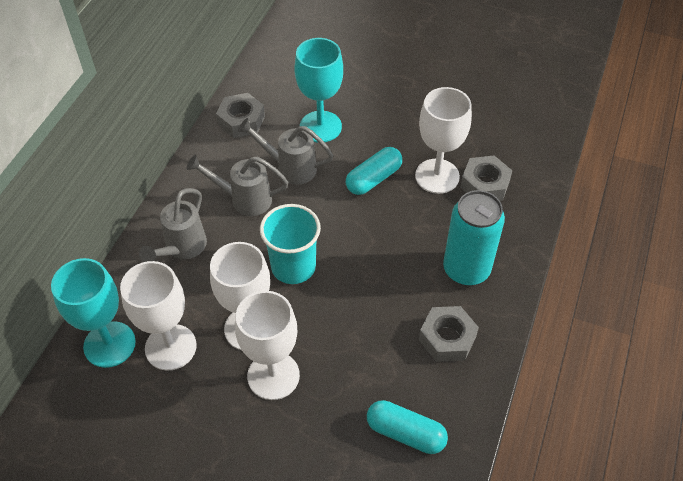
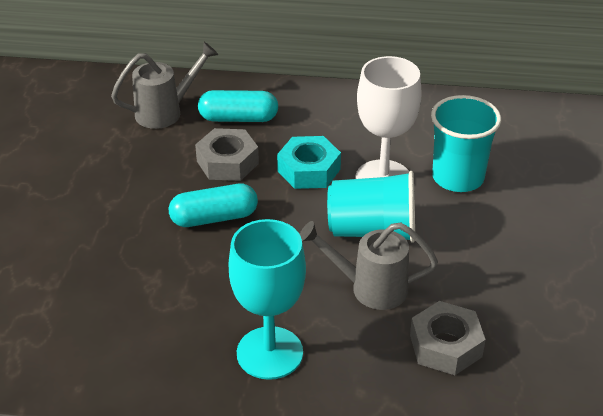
grey nut: [216,93,265,138] [419,306,479,362] [460,155,512,201] = 3 -> [195,128,259,181] [410,301,486,375] = 2
grey watering can: [139,188,207,262] [186,155,288,216] [238,118,333,185] = 3 -> [111,42,218,129] [300,221,438,310] = 2
turquoise can: [443,190,505,286] = 1 -> none = 0
turquoise cup: [260,204,321,284] = 1 -> [327,171,415,243] [431,95,501,192] = 2
turquoise goblet: [51,258,136,368] [294,38,343,142] = 2 -> [228,219,306,380] = 1
turquoise nut: none = 0 -> [277,136,341,189] = 1
white goblet: [120,261,197,370] [210,242,270,350] [235,291,300,400] [415,87,472,194] = 4 -> [355,56,422,179] = 1

